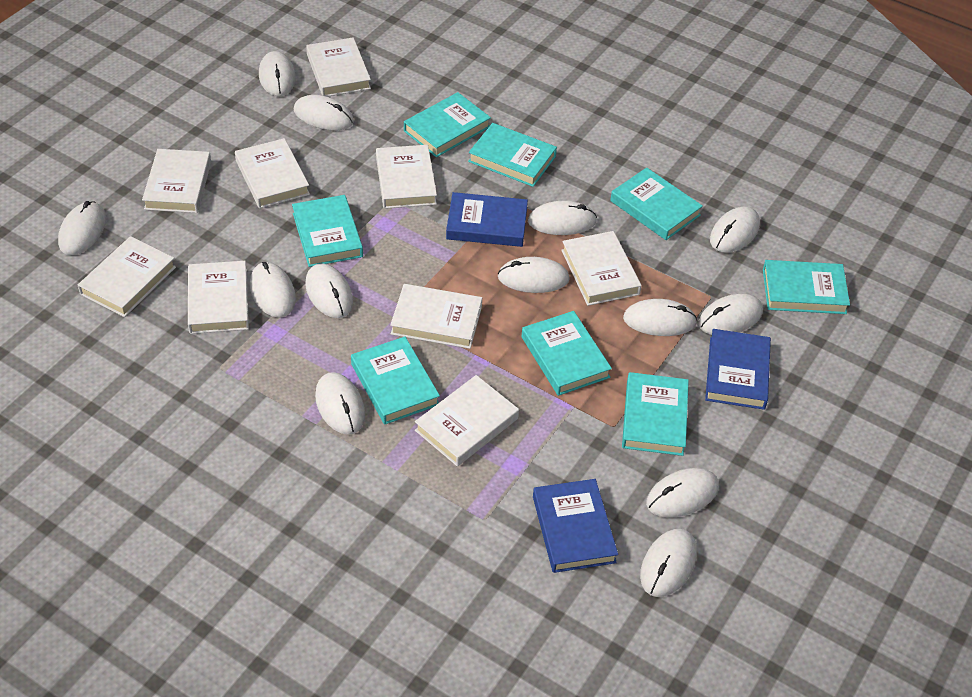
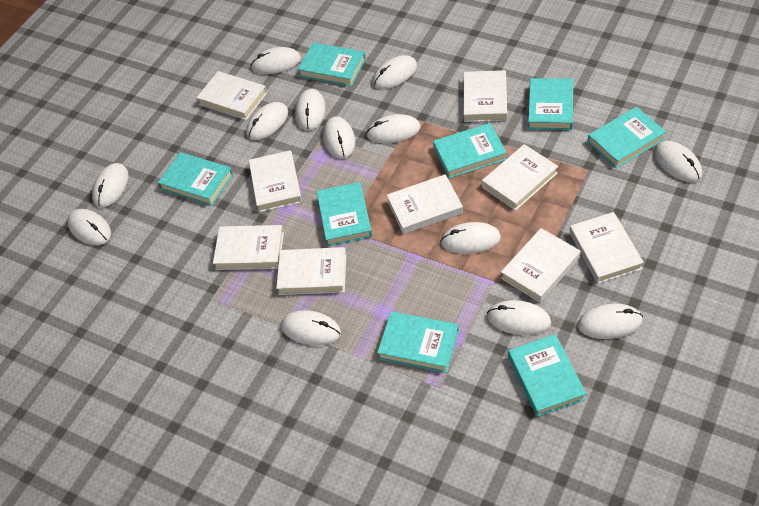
blue book: [446,192,528,247] [533,479,618,573] [705,329,771,410] = 3 -> none = 0

